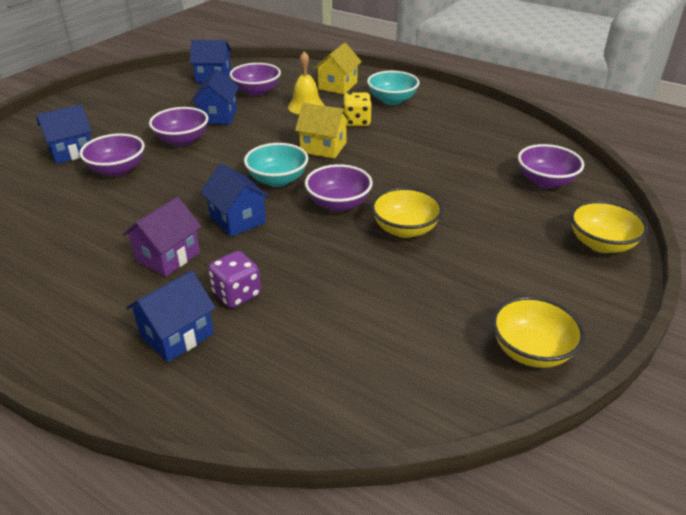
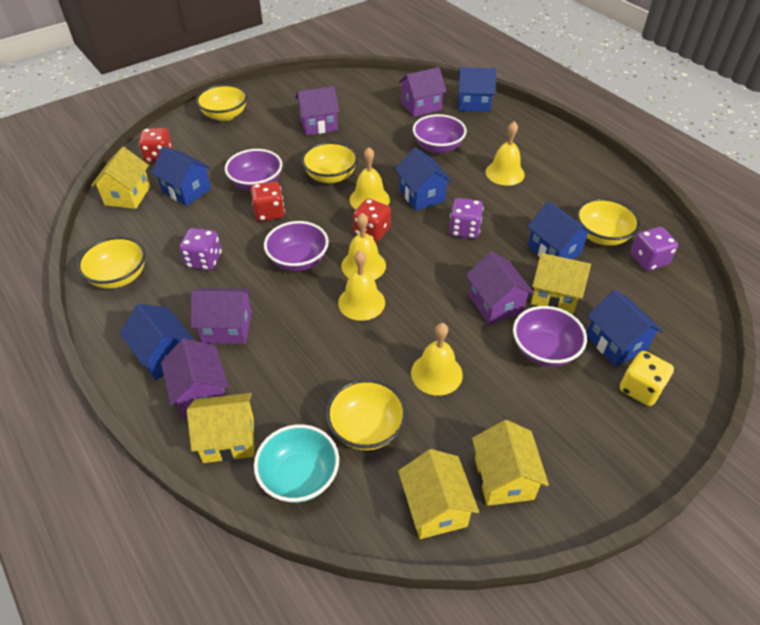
blue house: [36,105,92,164] [126,271,216,362] [190,40,232,83] [191,69,239,125] [200,164,270,237] = 5 -> [119,304,193,380] [151,146,211,206] [395,147,452,211] [458,67,496,112] [527,201,593,259] [586,290,663,366] = 6
purple bowl: [79,133,145,176] [149,107,209,146] [230,63,281,96] [305,164,373,212] [518,144,584,189] = 5 -> [225,149,282,191] [264,221,329,271] [413,114,467,154] [513,306,587,367] = 4
purple dice: [208,251,261,308] = 1 -> [180,228,222,270] [449,198,484,239] [630,227,678,271] = 3
purple house: [123,197,202,277] = 1 -> [161,338,228,419] [191,288,252,344] [295,86,340,135] [398,67,447,117] [466,252,534,325] = 5
red dice: none = 0 -> [139,128,173,163] [251,181,285,221] [353,199,391,242] = 3
turquoise bowl: [244,143,308,187] [367,71,420,105] = 2 -> [254,424,339,503] = 1
yellow bell: [288,51,325,114] = 1 -> [338,250,385,321] [341,213,386,280] [349,147,390,209] [411,323,463,396] [485,121,525,186] = 5
yellow bowl: [371,187,443,238] [492,296,585,368] [570,200,648,253] = 3 -> [77,237,146,289] [196,84,247,121] [301,142,358,183] [326,379,407,450] [576,198,640,246] = 5
yellow house: [295,103,350,159] [314,43,362,94] = 2 -> [91,147,151,209] [187,393,254,463] [398,449,479,539] [472,420,549,506] [531,253,591,314] = 5

